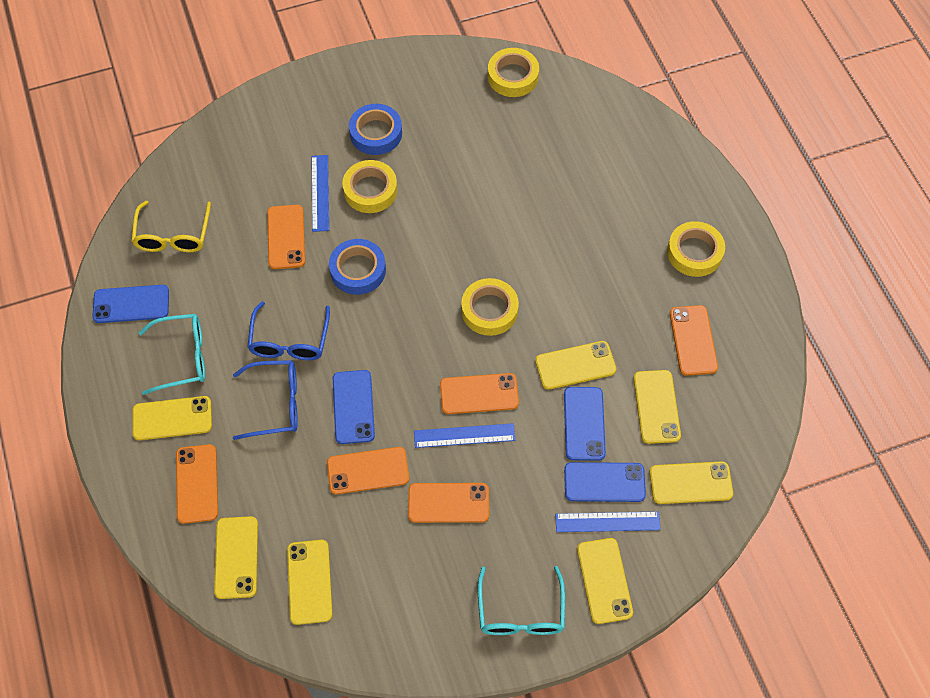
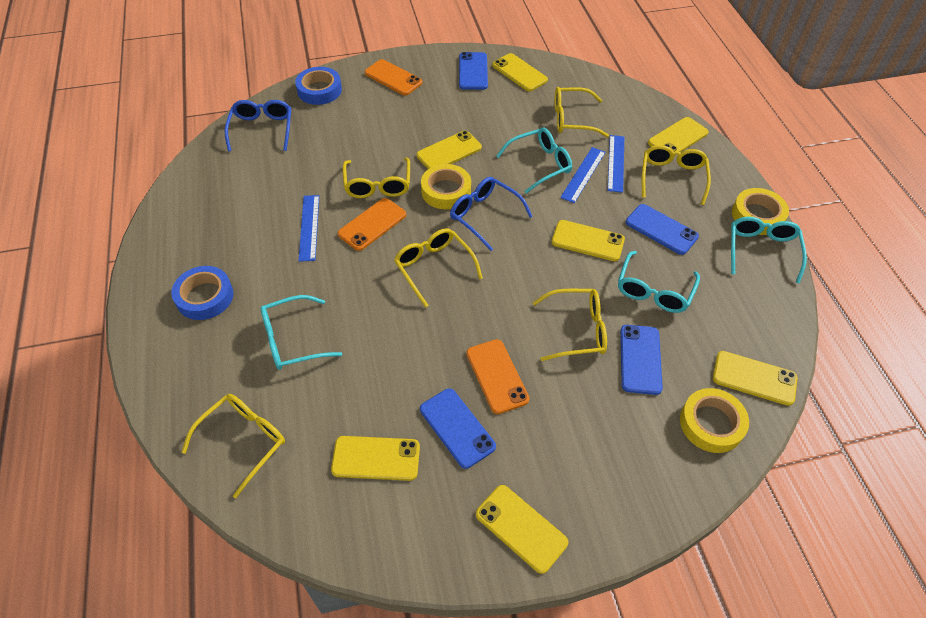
orange phone: [176,444,218,524] [267,205,305,269] [327,447,409,494] [408,483,489,523] [440,373,519,414] [670,305,718,376] = 6 -> [338,198,406,251] [364,59,423,96] [466,339,530,414] = 3
turquoise glasses: [139,314,205,395] [478,566,565,635] = 2 -> [261,295,342,370] [496,128,572,194] [618,251,700,313] [731,217,807,284] = 4
yellow glasses: [131,201,211,252] = 1 -> [181,394,285,498] [343,157,410,198] [394,228,483,308] [533,289,607,361] [555,87,609,137] [642,145,711,205] = 6
yellow tape: [342,160,398,213] [461,278,519,336] [488,48,539,97] [667,221,725,277] = 4 -> [421,164,471,209] [680,388,749,453] [732,188,789,235] = 3

